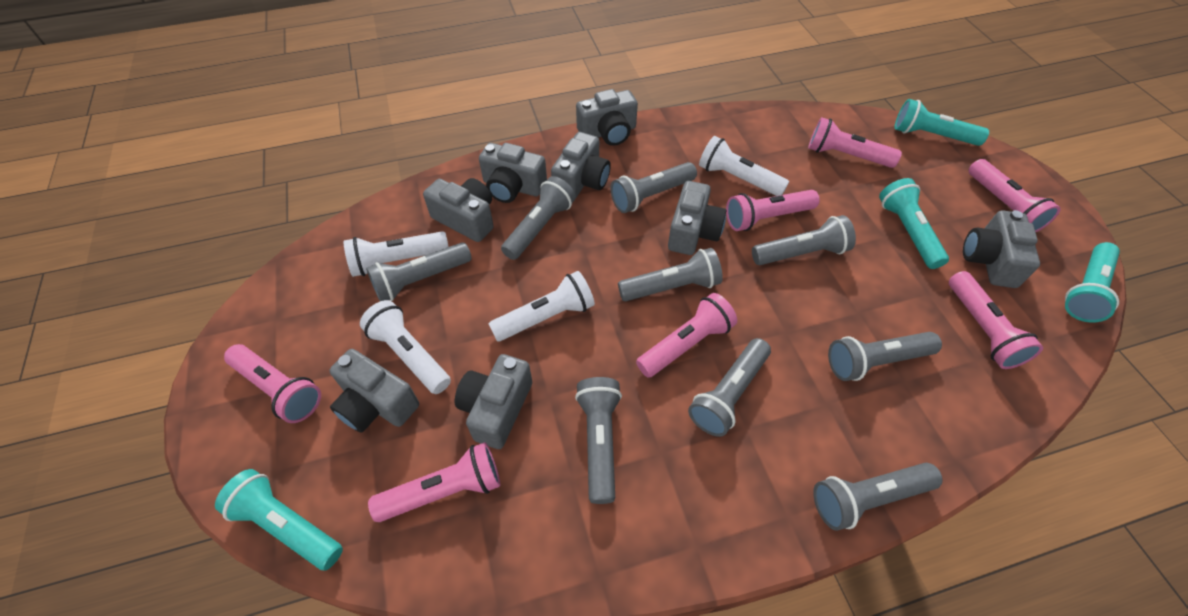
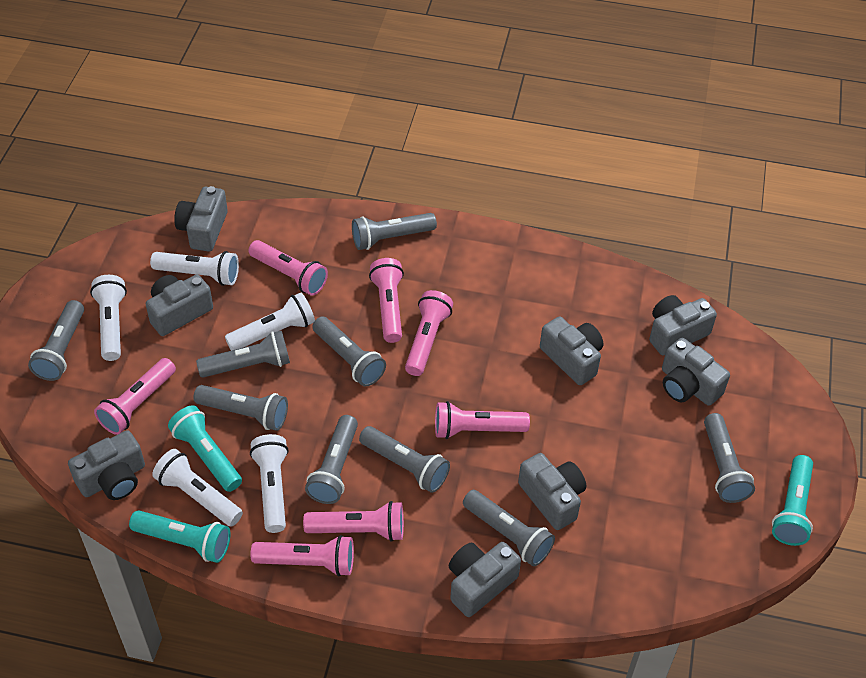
turquoise flashlight: [215,469,343,571] [879,178,949,269] [894,99,989,146] [1065,242,1120,323] = 4 -> [129,510,231,563] [168,406,242,492] [772,455,813,546] = 3
white flashlight: [344,231,449,277] [360,300,451,394] [489,271,595,341] [699,136,789,196] = 4 -> [90,275,127,361] [150,251,239,286] [152,449,243,527] [225,293,315,351] [250,434,289,533] = 5

